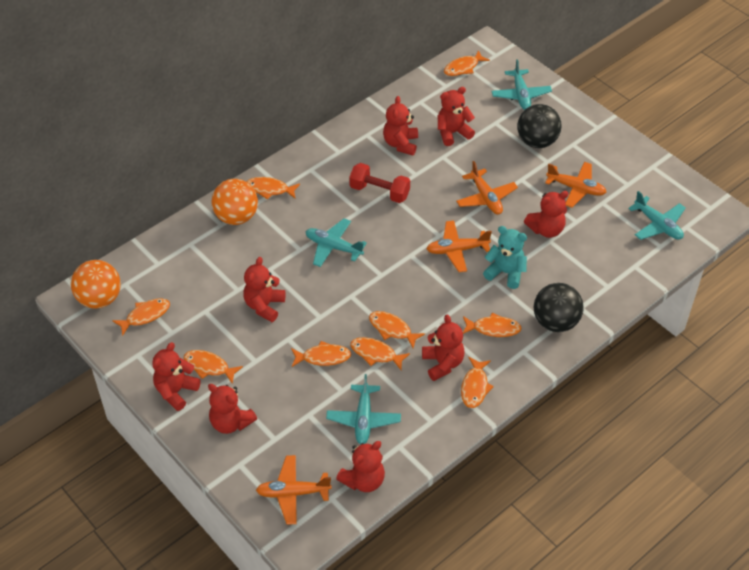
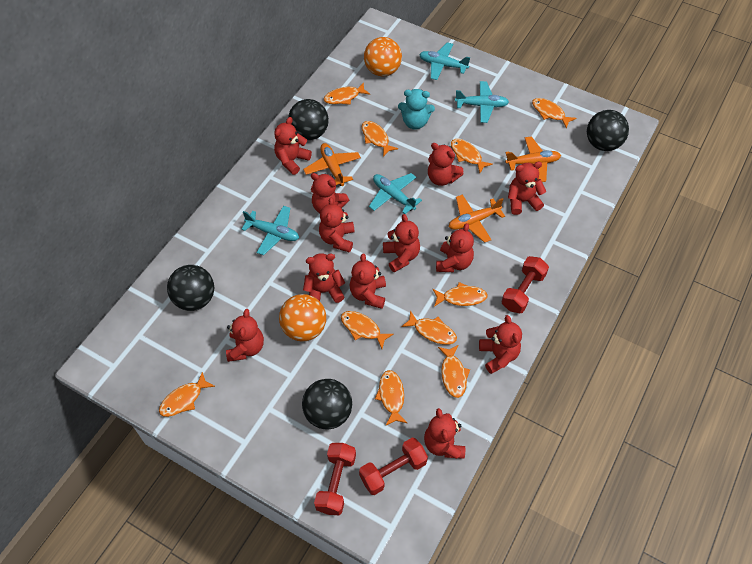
black ball: [517,104,562,148] [534,283,584,332] = 2 -> [167,265,214,311] [288,99,329,140] [302,379,352,429] [587,110,629,151] = 4
orange fish: [112,298,170,336] [183,350,243,384] [247,177,300,200] [291,341,351,367] [350,337,410,370] [369,311,425,348] [444,50,490,76] [461,357,494,408] [463,312,522,337] = 9 -> [159,372,215,417] [324,82,370,105] [341,311,393,349] [362,121,398,157] [375,370,407,426] [401,311,457,345] [433,282,488,307] [438,345,470,398] [451,139,493,173] [532,98,577,128] = 10
orange plane: [256,455,332,525] [427,220,492,272] [456,161,518,214] [545,162,606,208] = 4 -> [303,143,361,186] [449,194,505,243] [505,136,561,182] = 3
red dumbbell: [349,163,410,203] = 1 -> [314,443,356,515] [359,438,428,495] [501,256,549,313] = 3
red teddy bear: [152,342,201,411] [208,384,257,434] [243,257,286,322] [336,441,385,492] [383,96,418,155] [422,315,465,381] [438,87,475,146] [524,191,569,238] = 8 -> [226,309,264,362] [274,117,312,175] [303,253,345,303] [311,173,349,213] [319,197,355,253] [350,253,386,309] [383,214,420,273] [424,408,465,459] [428,143,464,186] [436,223,474,272] [479,315,522,374] [508,162,546,215] = 12

